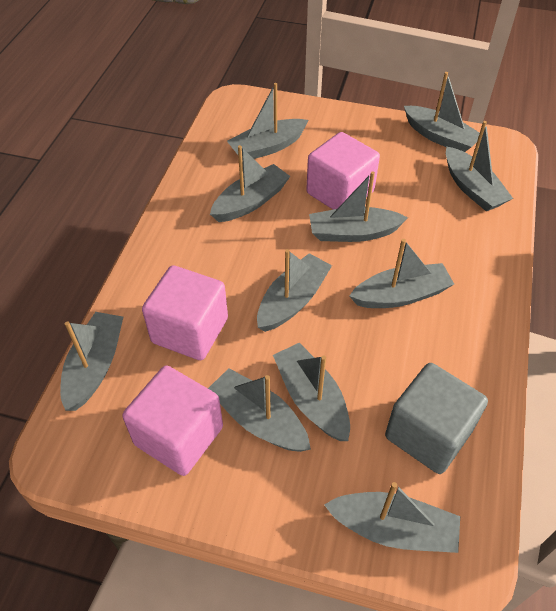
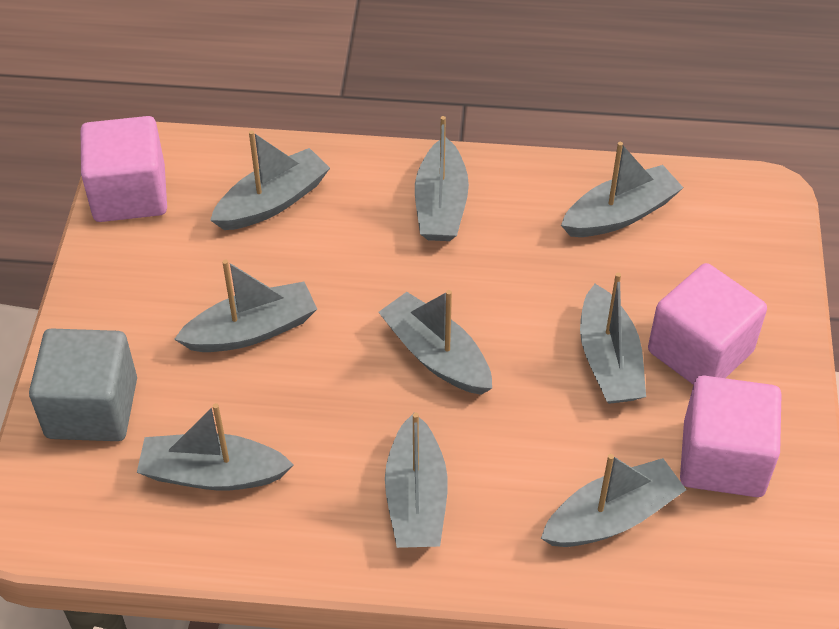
grey boat: [60,312,123,411] [208,368,311,452] [210,145,290,222] [227,83,308,159] [257,249,332,332] [273,342,350,441] [309,171,408,242] [324,482,460,553] [349,239,454,308] [404,72,480,152] [446,121,513,211] = 11 -> [137,403,294,490] [174,260,317,352] [210,130,330,230] [379,290,492,395] [385,413,448,548] [415,116,469,241] [541,454,686,547] [561,142,683,237] [580,273,646,404] = 9

